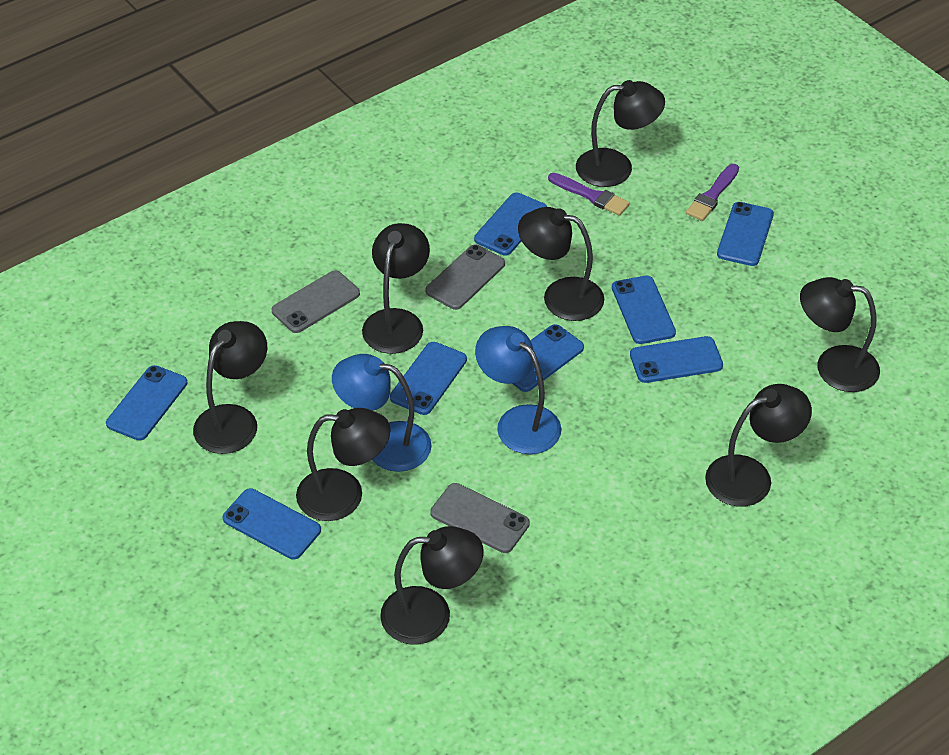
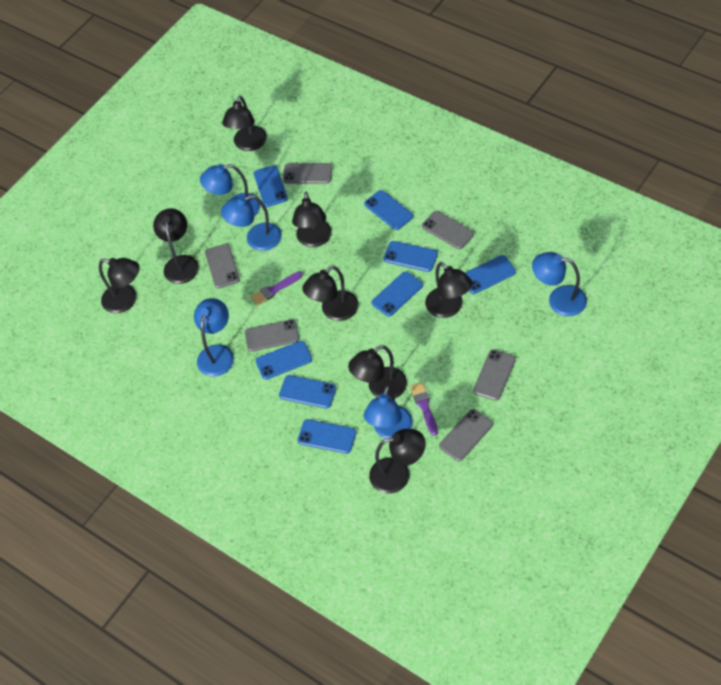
blue lamp: [332,354,432,472] [475,326,561,454] = 2 -> [194,298,234,377] [200,164,261,216] [221,195,282,251] [364,385,413,439] [532,252,587,316] = 5
grey phone: [271,270,360,333] [426,244,505,310] [430,483,530,553] = 3 -> [205,244,240,289] [245,319,299,352] [283,163,332,184] [422,211,474,249] [439,409,493,461] [473,349,516,401] = 6

